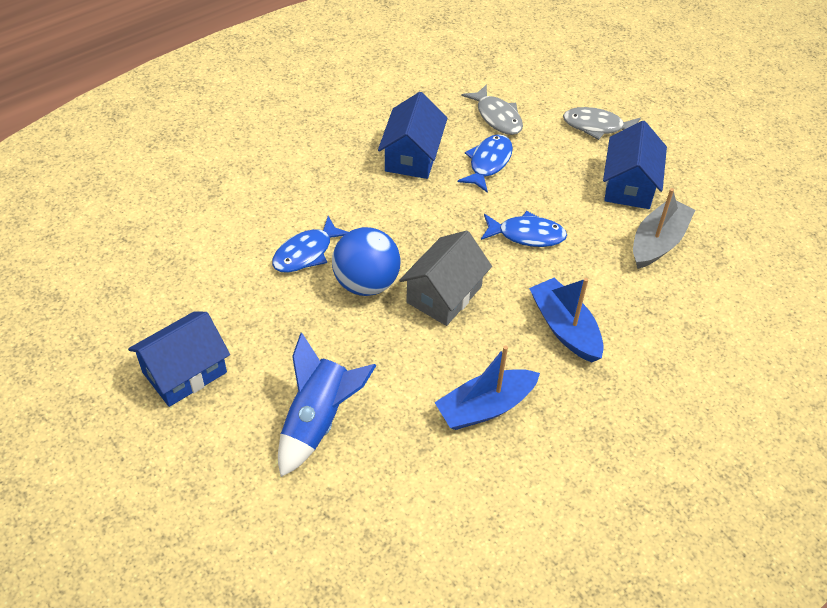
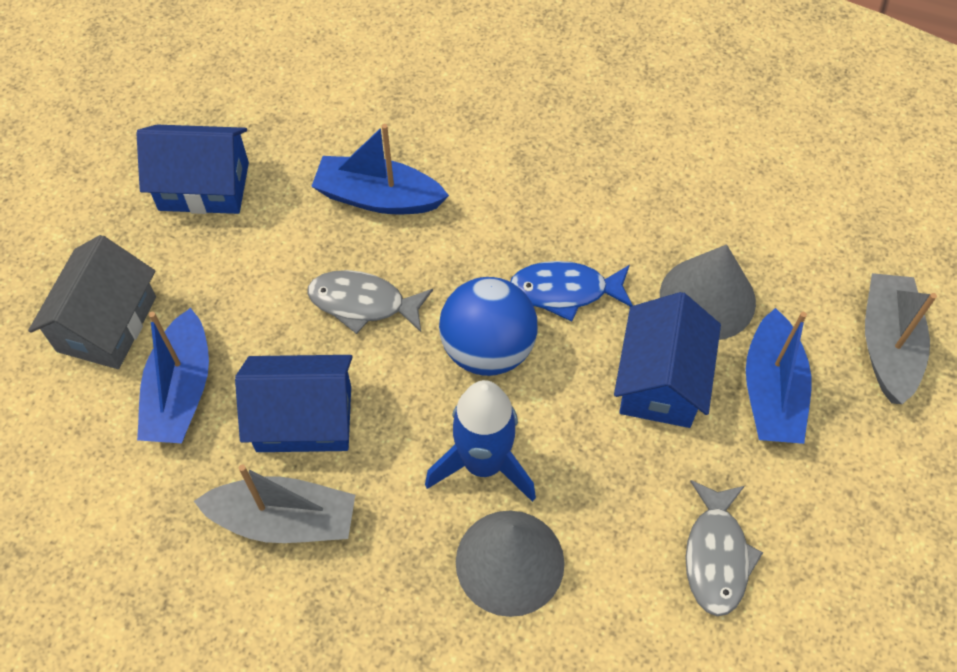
blue boat: [434,346,540,430] [529,278,604,362] = 2 -> [137,308,209,443] [311,124,449,214] [746,308,811,444] = 3
blue fish: [272,216,348,273] [458,134,513,193] [481,211,567,247] = 3 -> [510,261,633,322] = 1
grey boat: [633,188,695,269] = 1 -> [194,465,355,543] [865,273,937,404] = 2
grey cone: none = 0 -> [456,511,565,617] [660,244,756,340] = 2

